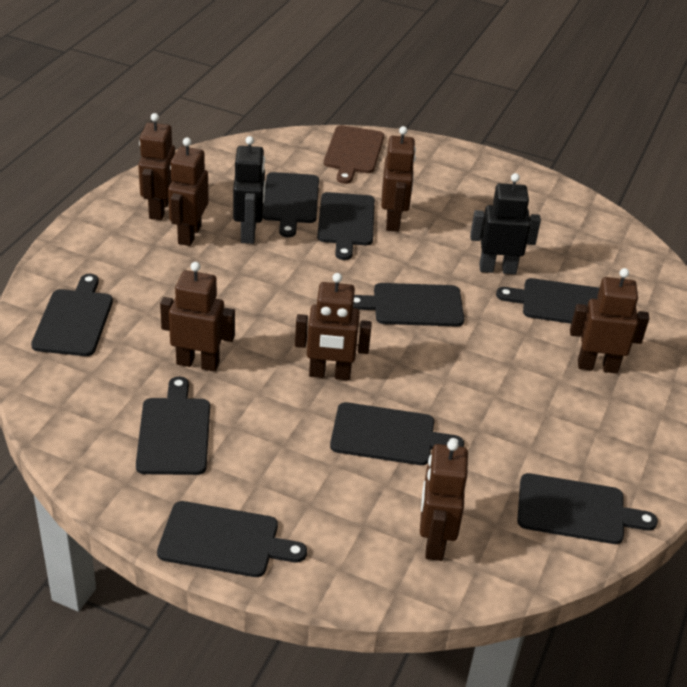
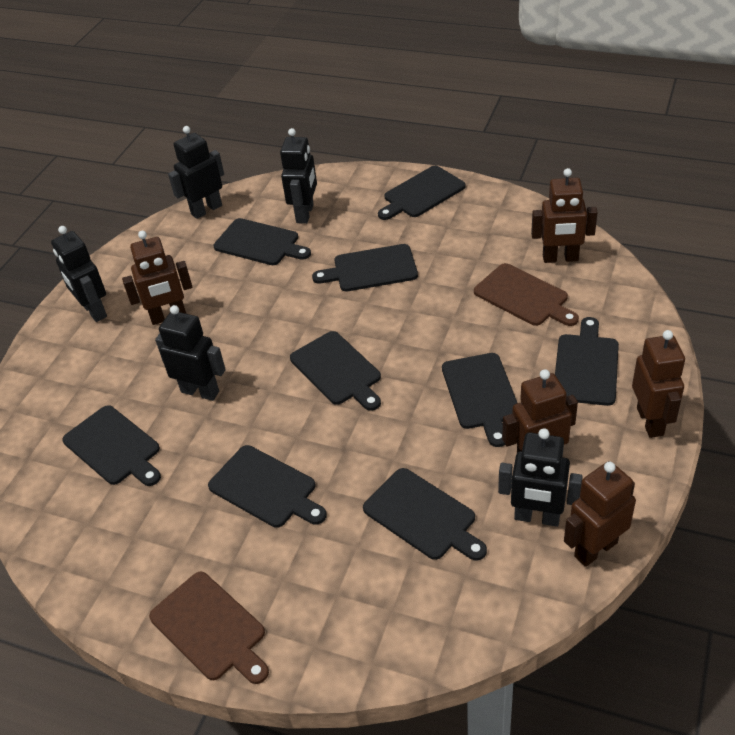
black robot: [233,136,265,244] [470,173,541,274] = 2 -> [51,226,107,322] [155,305,226,401] [168,126,224,219] [280,128,317,224] [498,428,583,527] = 5
brown cutting board: [324,125,384,184] = 1 -> [149,572,269,684] [474,263,579,326] = 2
brown robot: [138,113,175,220] [160,262,235,372] [168,138,209,246] [295,273,372,381] [381,126,416,232] [420,439,468,561] [570,268,649,374] = 7 -> [122,231,192,325] [502,369,578,453] [531,168,598,263] [564,461,636,567] [632,330,685,438] = 5

